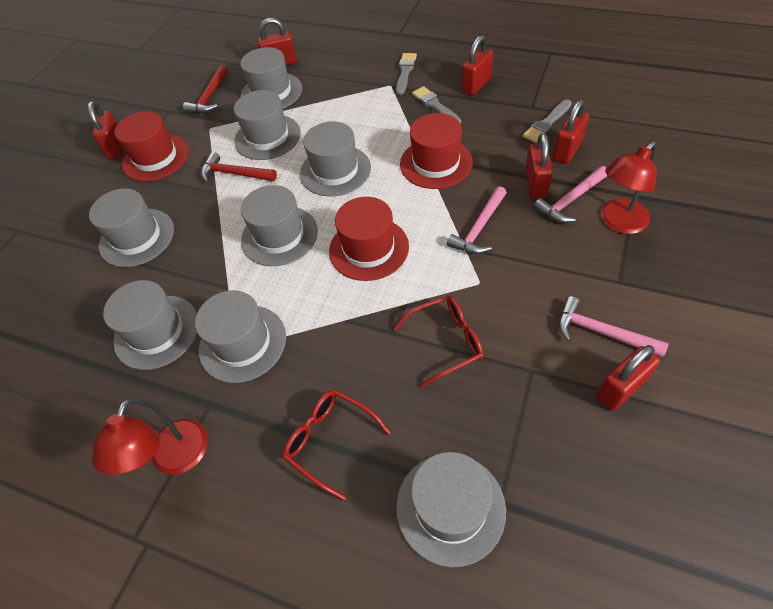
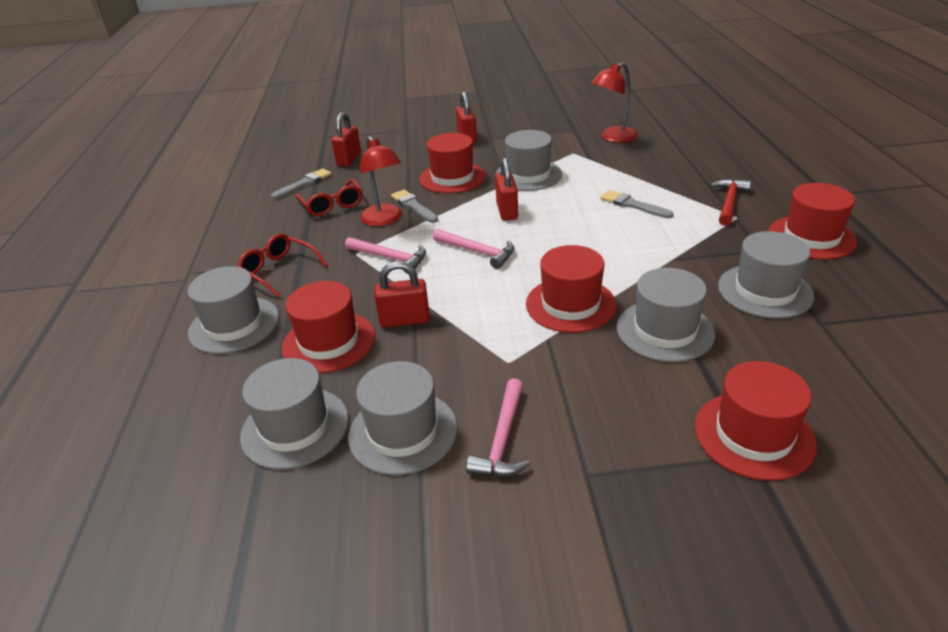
grey hat: [89,188,174,267] [103,280,197,370] [195,290,286,383] [234,90,301,160] [240,47,302,109] [241,185,318,266] [300,121,371,197] [396,452,506,568] = 8 -> [188,266,279,354] [240,358,349,470] [348,361,457,475] [495,130,562,191] [617,268,715,362] [718,231,814,319] = 6
red hammer: [183,65,228,113] [201,152,277,182] = 2 -> [710,179,751,226] = 1
red hat: [114,111,189,182] [329,197,409,281] [400,113,473,189] = 3 -> [282,281,375,373] [419,133,486,194] [526,245,616,333] [695,361,817,481] [769,183,857,260] = 5
red padlock: [88,101,123,159] [257,18,297,65] [461,35,493,95] [525,133,553,199] [553,100,589,164] [596,345,660,411] = 6 -> [332,112,361,167] [374,261,430,328] [456,92,477,143] [495,157,518,221] = 4

